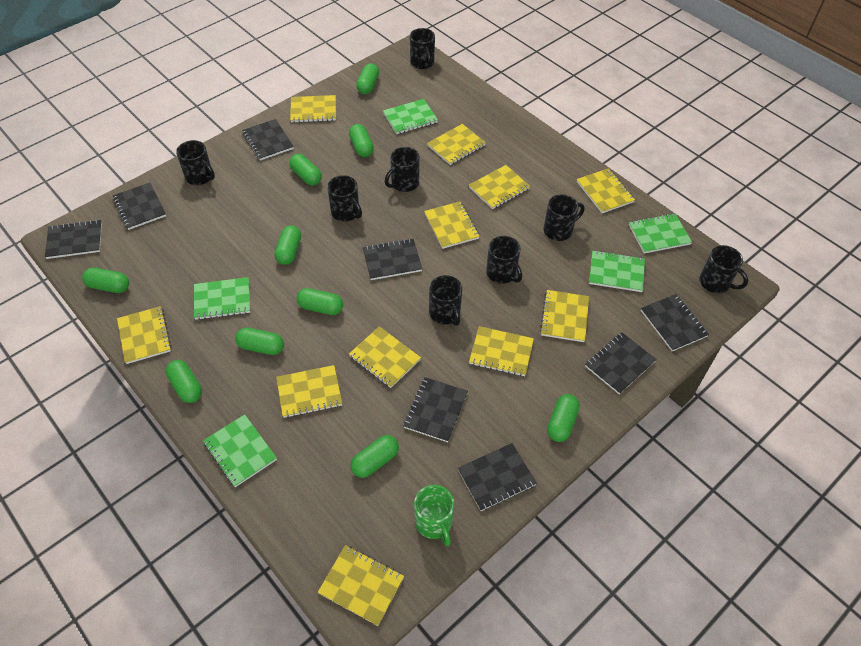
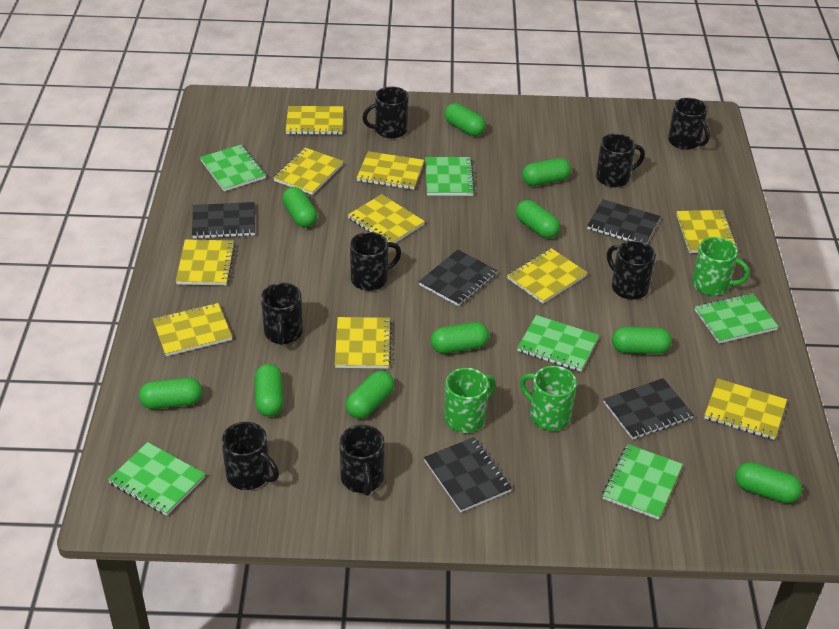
black notebook: [45,220,102,259] [113,183,166,230] [242,119,294,161] [363,238,422,280] [404,377,468,442] [458,443,537,511] [585,332,657,394] [641,294,709,351] = 8 -> [192,202,255,239] [419,250,498,306] [424,437,512,512] [587,199,660,243] [604,378,694,440] = 5
green mug: [414,485,454,546] = 1 -> [444,368,495,433] [520,366,577,431] [692,237,750,296] = 3
green notebook: [194,277,250,320] [203,414,277,487] [383,99,438,134] [589,250,645,292] [629,213,692,253] = 5 -> [108,442,205,516] [200,144,266,191] [425,157,475,196] [517,315,599,372] [603,444,683,520] [695,293,779,343] = 6
yellow notebook: [117,306,172,364] [276,365,342,418] [290,95,336,123] [318,545,404,626] [349,326,421,388] [424,201,480,249] [427,124,486,165] [469,165,530,209] [469,326,534,376] [540,290,589,342] [577,168,635,213] = 11 -> [153,303,232,356] [176,239,235,285] [273,148,344,195] [286,106,344,135] [335,317,392,369] [348,194,425,243] [357,151,424,190] [507,248,588,304] [676,210,738,253] [704,379,787,440] = 10

